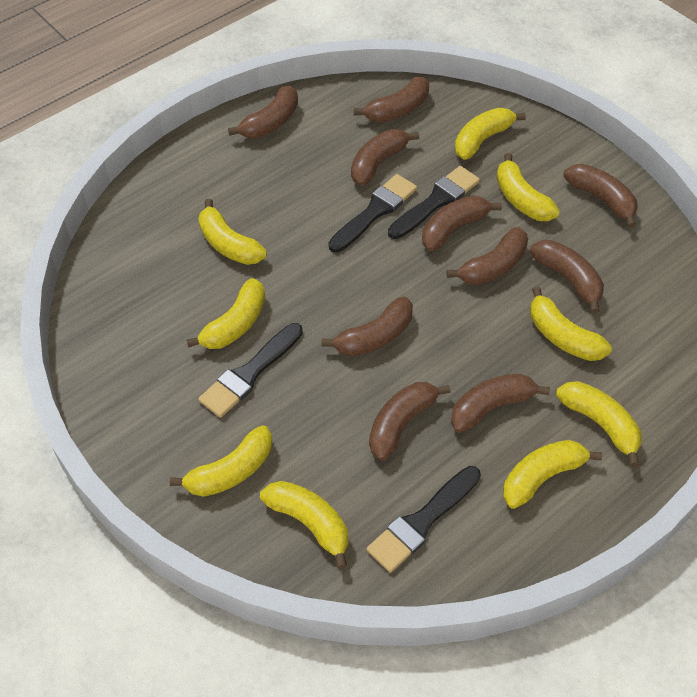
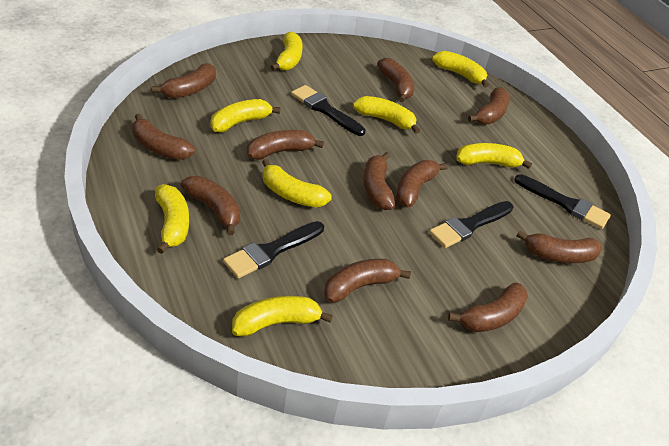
brown banana: [228,86,298,138] [322,297,413,357] [351,129,419,186] [354,77,429,123] [369,382,451,460] [422,195,502,251] [447,227,528,285] [451,374,550,433] [530,240,604,314] [563,164,638,228] = 10 -> [132,114,195,160] [152,63,216,98] [180,176,240,235] [247,130,324,160] [324,259,411,303] [363,152,395,210] [377,58,414,102] [396,160,448,207] [448,283,528,332] [468,87,509,125] [516,230,602,263] = 11
yellow banana: [170,426,272,497] [186,278,265,349] [198,199,267,265] [260,481,348,569] [455,108,526,160] [496,153,560,221] [503,440,602,509] [530,287,612,361] [556,381,642,467] = 9 -> [155,184,189,254] [210,99,281,132] [232,296,333,337] [262,159,332,208] [270,31,303,71] [353,96,420,134] [432,51,489,88] [456,143,532,169] = 8

